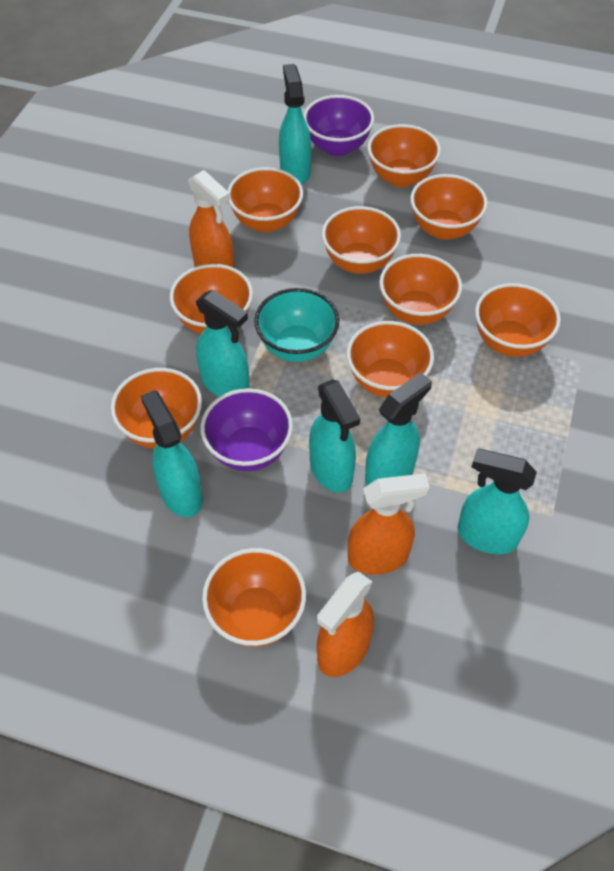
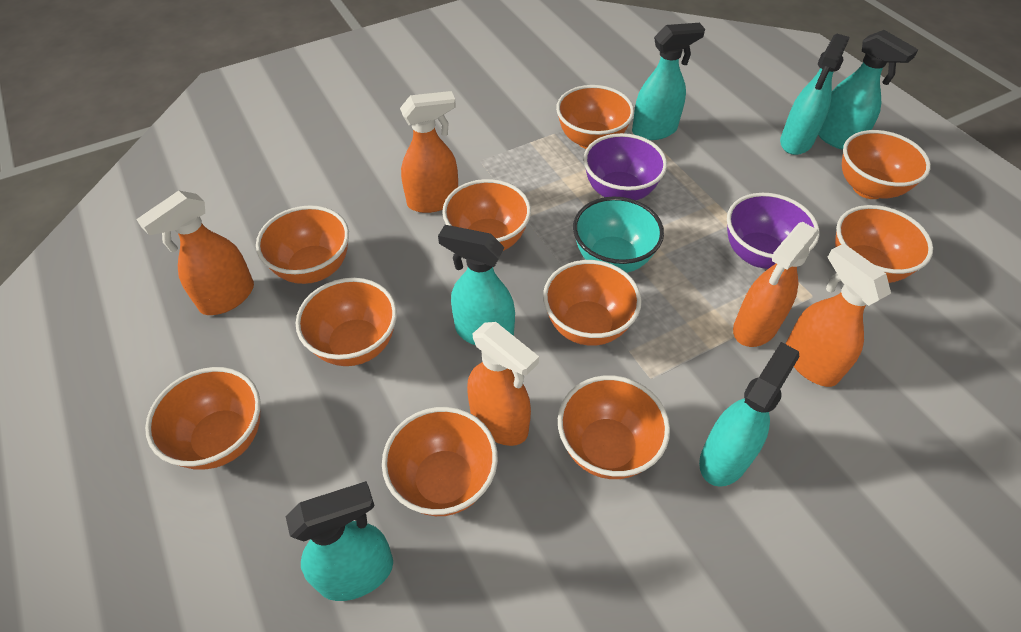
orange spray bottle: [188,170,234,268] [317,572,374,677] [348,473,430,575] = 3 -> [136,191,254,315] [400,91,458,213] [467,322,539,446] [733,222,819,347] [786,243,891,387] = 5

